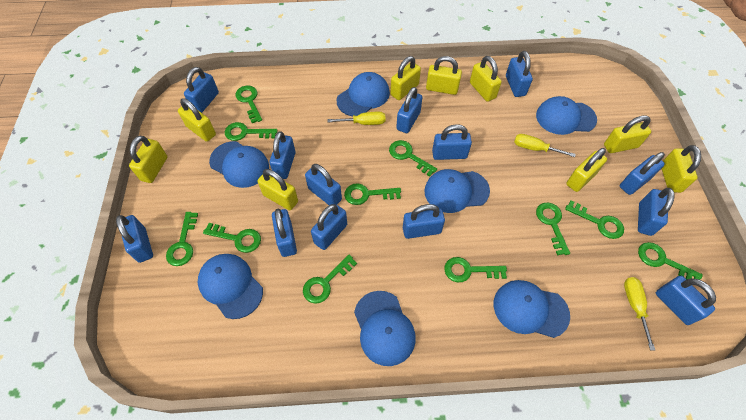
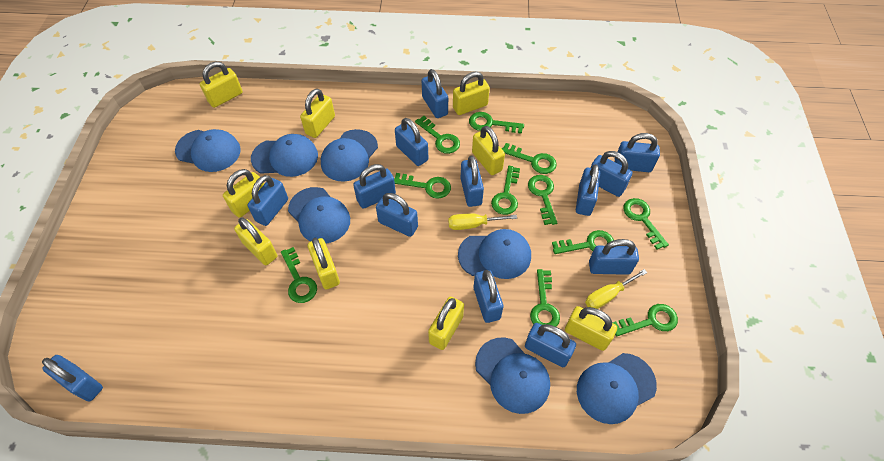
yellow screwdriver: [327,112,386,125] [514,134,576,157] [624,277,655,350] = 3 -> [448,213,517,230] [585,269,647,309] = 2

